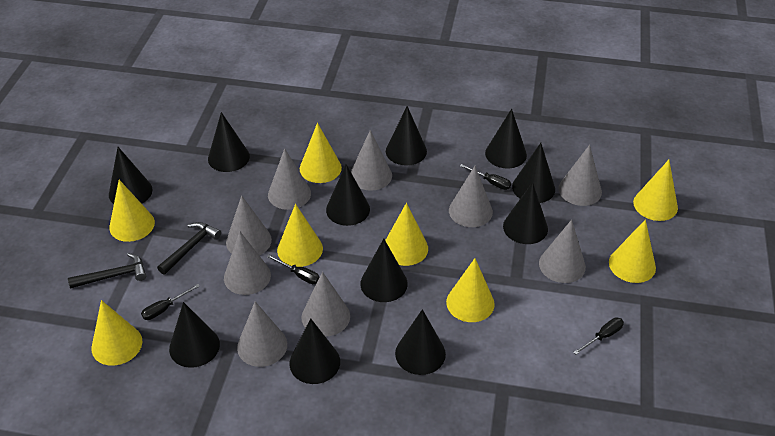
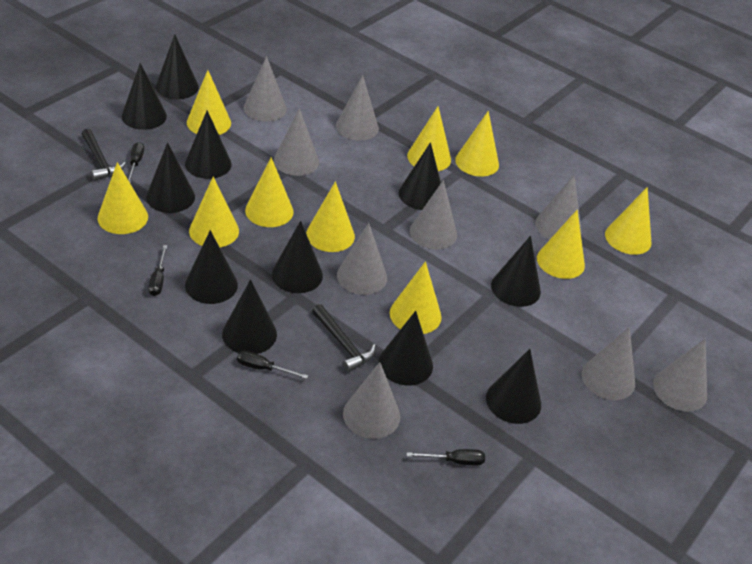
yellow cone: [92,300,142,366] [109,180,155,242] [277,204,323,267] [300,123,342,183] [385,203,428,266] [446,258,495,322] [609,219,656,283] [633,160,678,221] = 8 -> [98,162,148,234] [187,70,231,135] [189,177,239,247] [245,157,294,227] [306,181,355,252] [390,261,442,334] [407,106,451,171] [455,111,499,177] [537,210,585,279] [605,187,652,255] = 10

